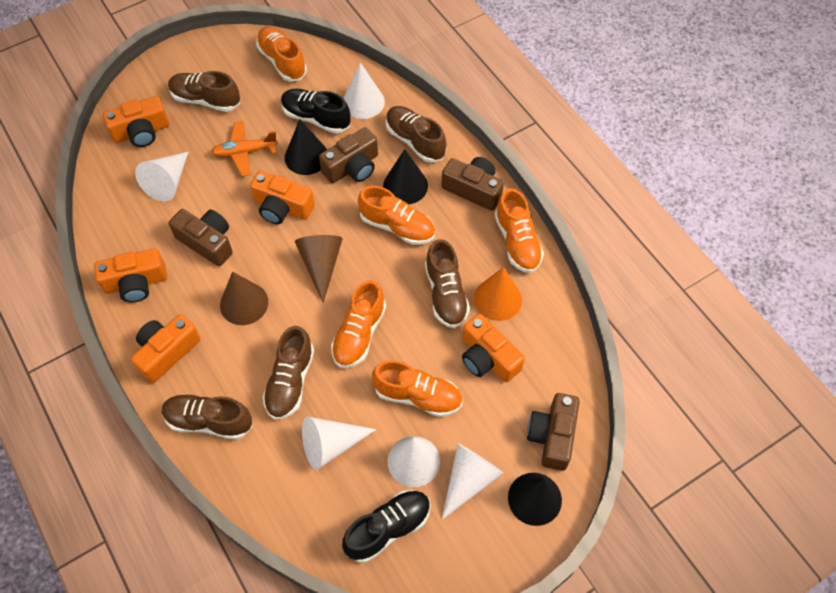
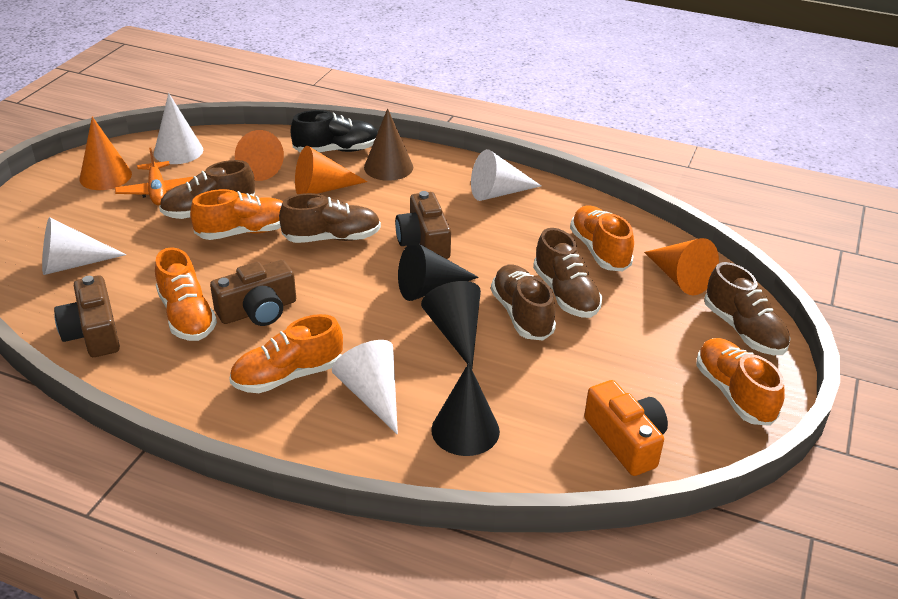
black shoe: [281,89,351,134] [342,490,431,563] = 2 -> [290,110,378,153] = 1
brown camera: [169,209,233,266] [319,127,378,183] [441,157,504,211] [527,393,580,471] = 4 -> [54,275,120,357] [210,260,296,326] [395,191,451,259] = 3
brown cone: [220,272,268,325] [295,235,342,303] = 2 -> [364,108,413,181] = 1
orange camera: [94,248,167,302] [103,96,169,147] [131,314,201,383] [250,171,315,224] [462,314,525,382] = 5 -> [584,380,668,476] = 1
orange cone: [474,267,522,321] = 1 -> [80,116,132,190] [235,130,284,181] [295,146,367,194] [644,238,719,295] = 4
white cone: [135,152,188,202] [302,417,377,470] [343,62,385,119] [387,436,440,487] [442,443,503,520] = 5 -> [42,217,126,275] [154,93,203,164] [332,340,398,435] [471,149,541,201] = 4

